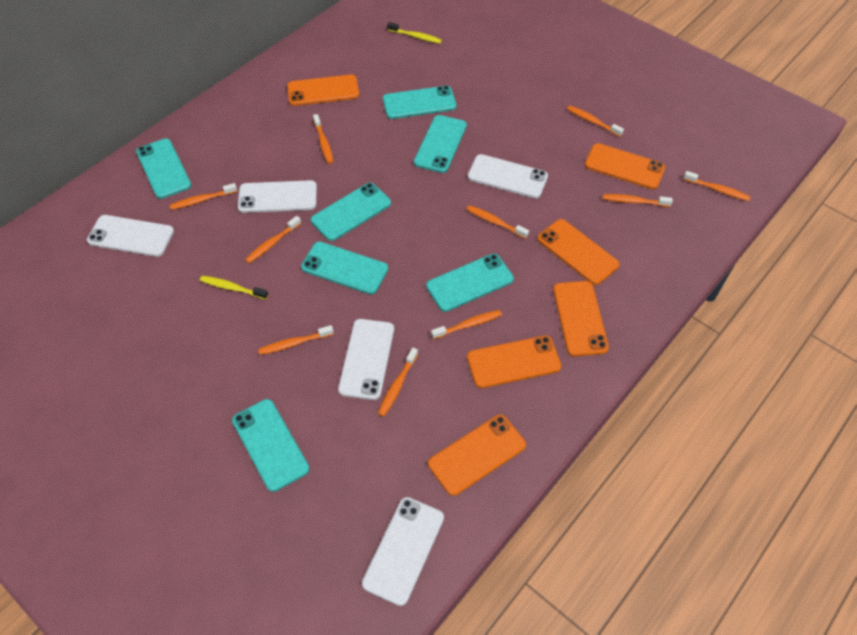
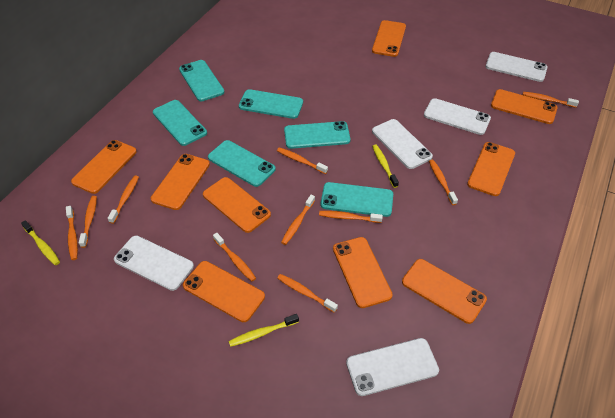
orange phone: [287,74,359,106] [428,414,526,496] [467,336,561,388] [538,219,620,285] [553,281,609,356] [585,143,665,189] = 6 -> [71,140,137,194] [151,154,210,210] [183,261,265,322] [203,177,271,233] [333,237,393,308] [372,20,406,57] [402,259,487,324] [467,142,515,196] [491,89,557,124] = 9
turquoise phone: [136,139,191,199] [232,399,310,492] [301,242,388,294] [311,183,391,241] [383,86,457,119] [414,115,467,173] [426,254,514,312] = 7 -> [153,100,207,146] [179,60,224,101] [208,140,276,187] [239,89,303,119] [284,121,351,149] [321,182,393,217] = 6
yellow toothbrush: [200,276,268,300] [387,22,442,44] = 2 -> [21,220,60,265] [229,314,299,347] [372,144,399,188] = 3

